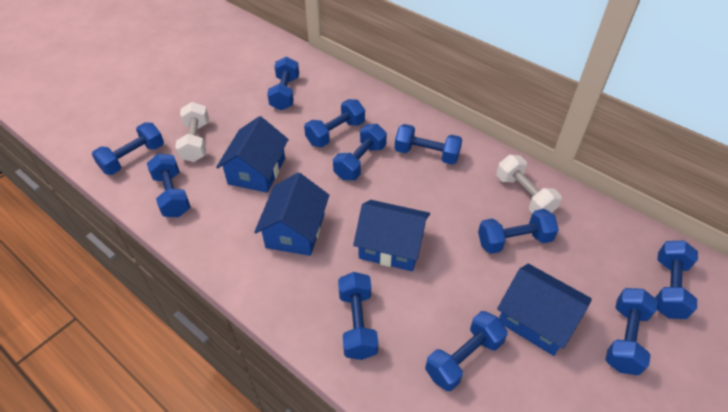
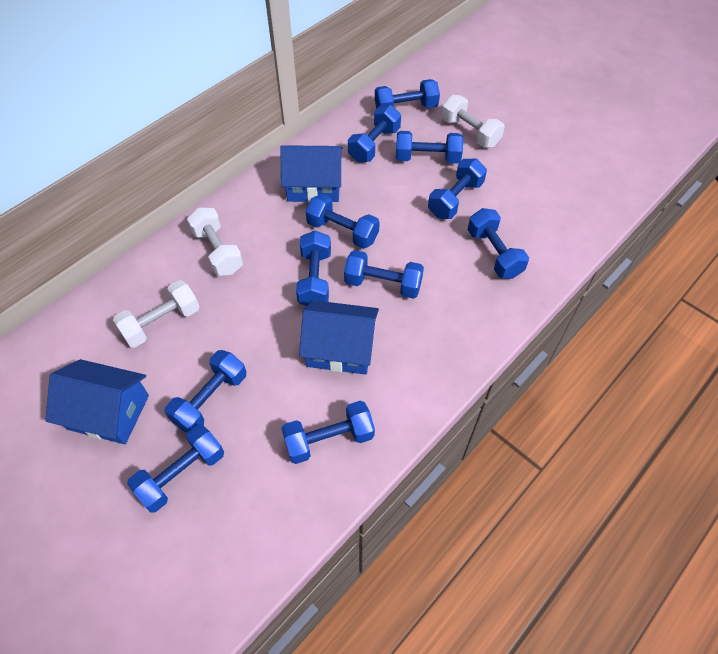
blue house: [216,116,289,193] [254,172,329,256] [353,200,430,271] [497,264,592,356] = 4 -> [45,359,149,444] [281,145,343,202] [299,300,379,375] = 3
white dumbbell: [175,102,209,162] [496,155,562,213] = 2 -> [113,280,199,348] [187,207,243,276] [441,95,505,148] = 3

